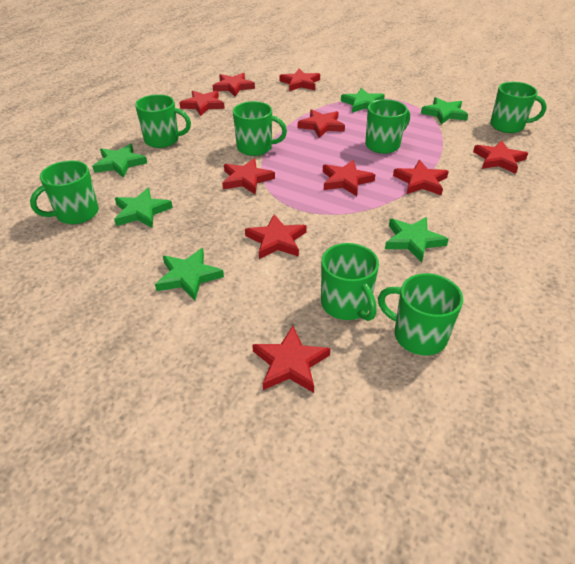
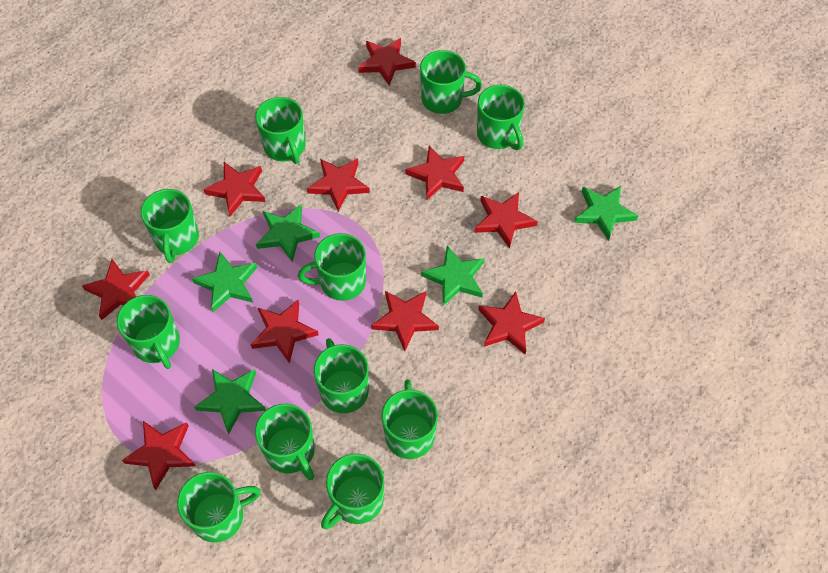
green mug: [30,160,99,224] [135,94,191,148] [233,101,287,156] [321,243,379,321] [365,99,410,154] [378,273,463,355] [490,82,547,133] = 7 -> [117,295,180,369] [141,189,199,263] [177,472,261,543] [255,97,306,164] [255,404,315,480] [298,233,366,301] [314,338,369,413] [321,454,384,530] [382,380,438,459] [420,50,482,114] [477,85,525,150] = 11
green star: [92,144,147,178] [114,188,173,228] [155,248,224,300] [341,88,385,113] [385,217,449,262] [421,97,468,124] = 6 -> [192,252,258,312] [195,369,266,434] [256,204,320,262] [421,246,484,306] [574,186,638,241] = 5

